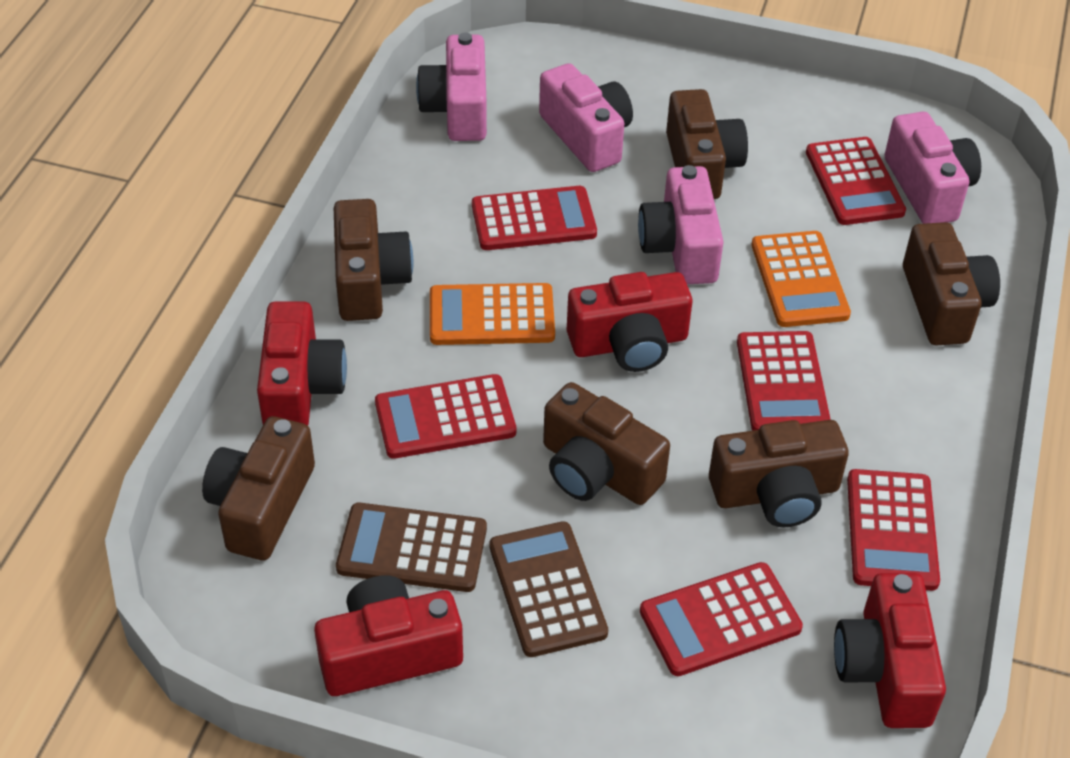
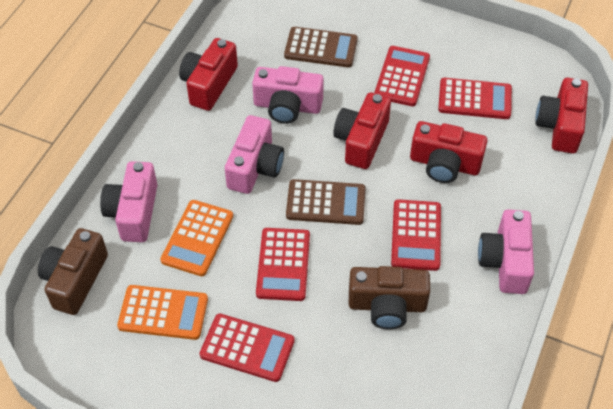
brown camera: [202,416,315,560] [334,199,413,321] [543,382,670,505] [666,89,748,199] [709,420,849,528] [903,222,1000,345] = 6 -> [38,228,108,315] [349,266,430,329] = 2
red calculator: [375,374,516,459] [472,186,597,250] [640,562,803,676] [737,331,831,431] [806,137,906,225] [847,469,940,591] = 6 -> [200,313,295,382] [256,228,310,301] [374,46,430,106] [391,199,441,271] [438,78,512,119] = 5

